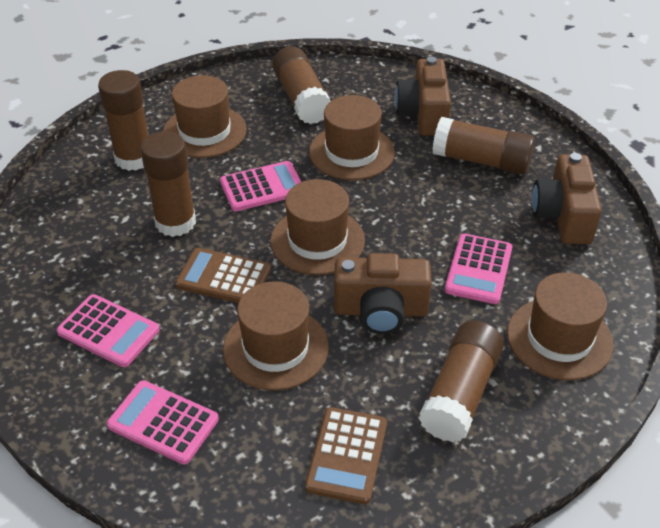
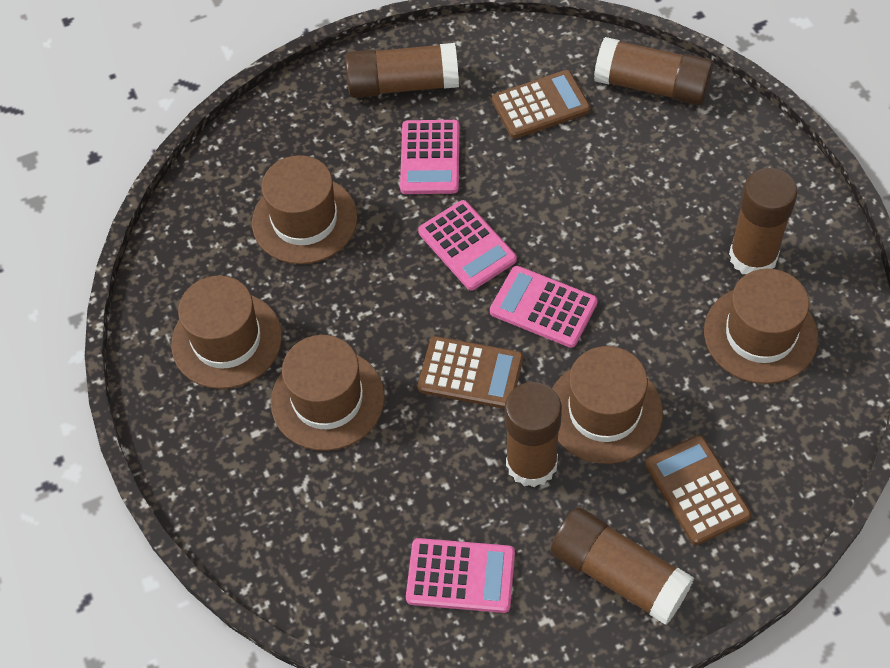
brown calculator: [175,248,271,303] [305,407,387,504] = 2 -> [418,336,523,409] [492,70,591,139] [645,435,751,545] = 3
brown camera: [334,253,432,334] [395,57,451,136] [532,153,602,244] = 3 -> none = 0

